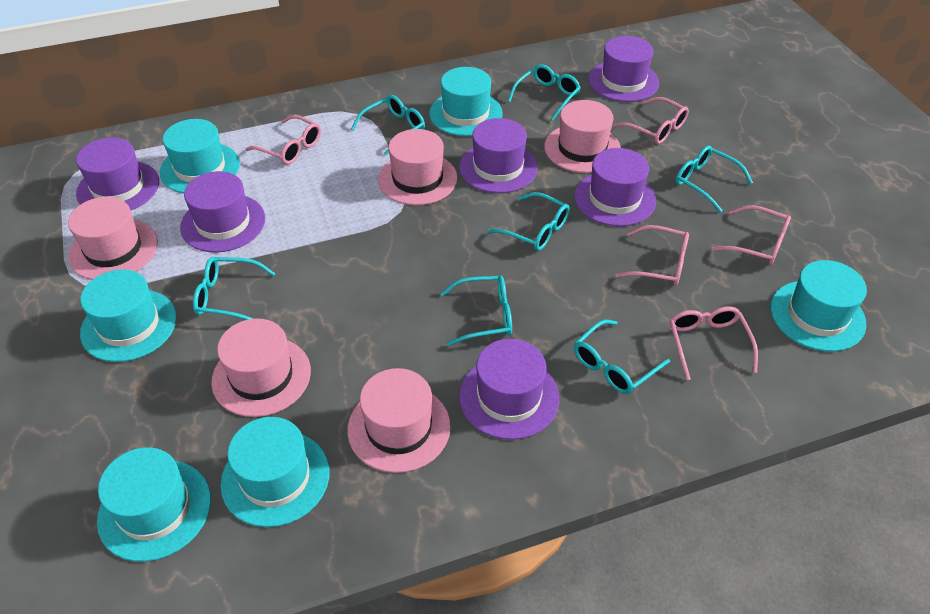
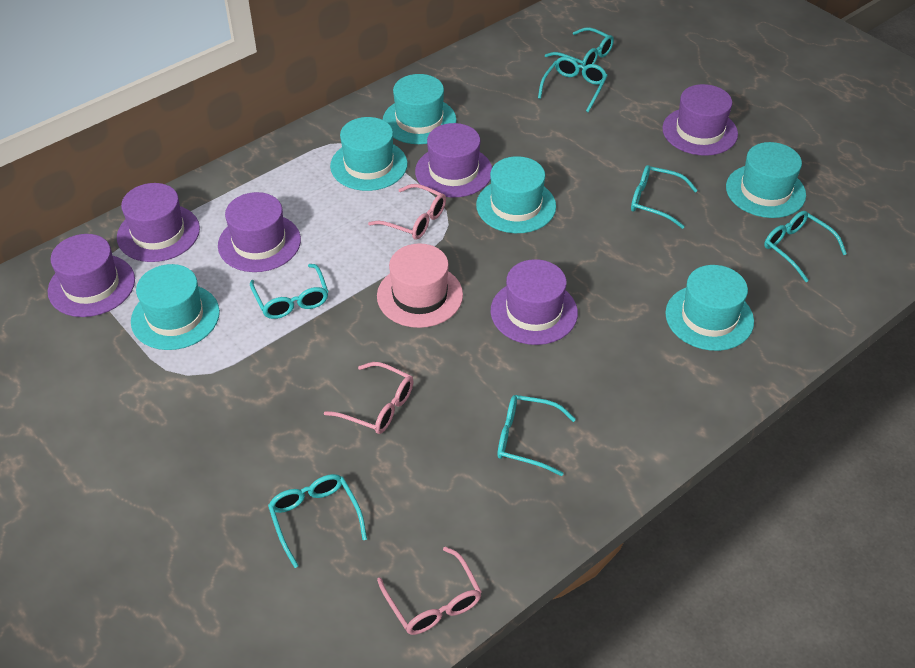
pink glasses: [245,115,321,165] [613,97,689,144] [615,225,689,286] [669,307,758,380] [712,205,791,265] = 5 -> [324,362,414,434] [368,184,446,240] [377,547,482,635] = 3
pink hat: [68,197,158,280] [211,319,311,417] [347,368,451,473] [378,129,458,205] [544,100,621,173] = 5 -> [377,243,463,328] = 1

